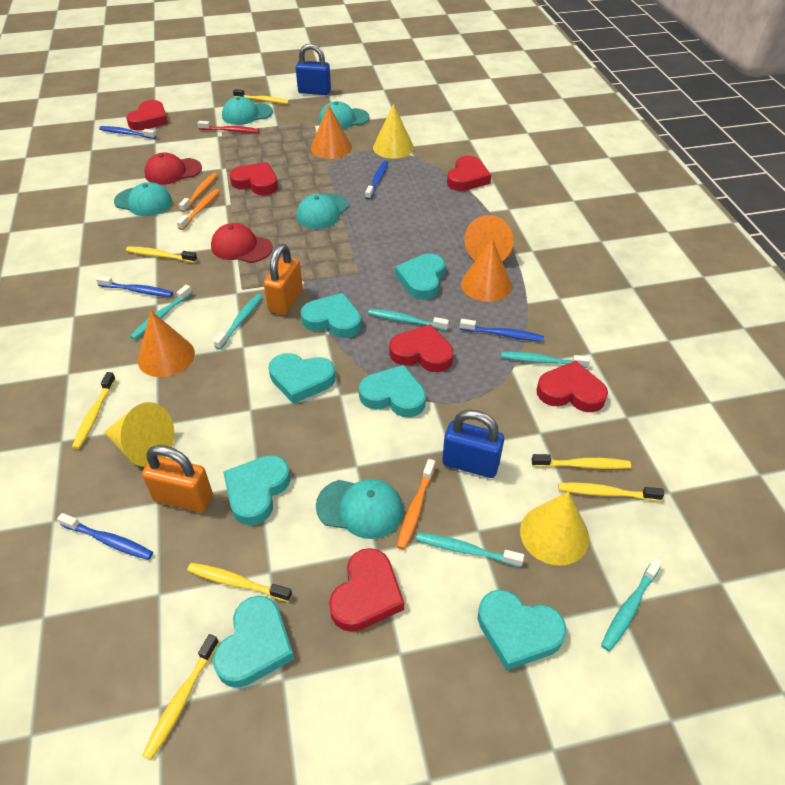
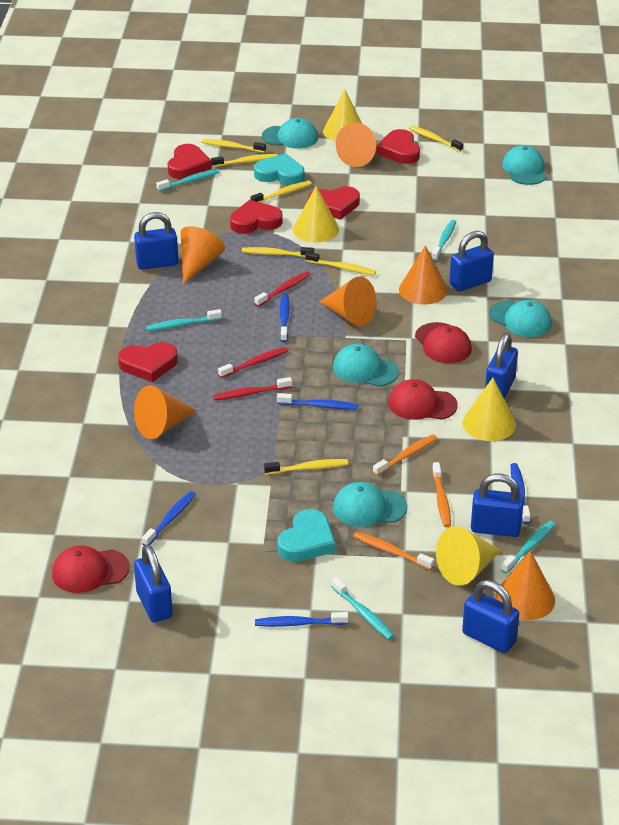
blue padlock: [296,43,331,95] [442,410,504,478] = 2 -> [134,212,178,270] [134,545,173,622] [449,231,494,292] [462,580,519,653] [471,473,524,537] [485,333,518,399] = 6
orange cone: [138,310,195,377] [311,104,352,159] [461,239,512,302] [465,215,513,261] = 4 -> [134,385,197,439] [181,226,225,284] [320,276,376,326] [336,123,376,167] [399,245,447,305] [495,551,555,620] = 6
orange padlock: [142,445,213,512] [264,244,303,315] = 2 -> none = 0
red cap: [145,152,202,185] [211,223,273,263] = 2 -> [52,545,129,593] [388,379,458,420] [415,322,472,363] = 3
red heart: [126,100,168,131] [230,162,278,195] [329,548,404,632] [389,324,453,372] [447,156,491,191] [536,361,608,412] = 6 -> [118,342,178,382] [168,144,212,179] [230,200,283,234] [308,186,360,220] [376,129,420,164] = 5
red toothbrush: [198,121,259,133] = 1 -> [213,377,292,401] [218,347,288,378] [254,271,311,307] = 3
turquoise heart: [213,596,294,688] [223,455,291,525] [269,353,335,404] [301,293,361,338] [359,365,426,417] [395,254,445,300] [478,590,566,671] = 7 -> [254,153,304,185] [277,509,335,562] = 2
turquoise toothbrush: [130,285,192,340] [213,294,263,349] [368,309,449,331] [416,532,524,567] [501,352,590,368] [601,557,663,651] = 6 -> [146,309,222,331] [156,169,220,191] [331,577,394,640] [432,220,456,261] [501,521,556,574] = 5
yellow cone: [104,402,174,467] [373,104,414,159] [520,492,589,566] = 3 -> [293,186,339,243] [323,90,362,141] [436,526,502,586] [462,378,516,441] = 4

